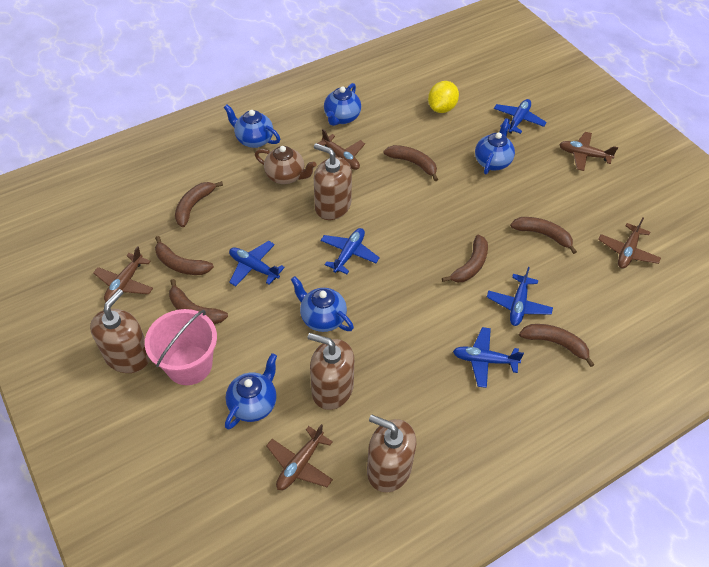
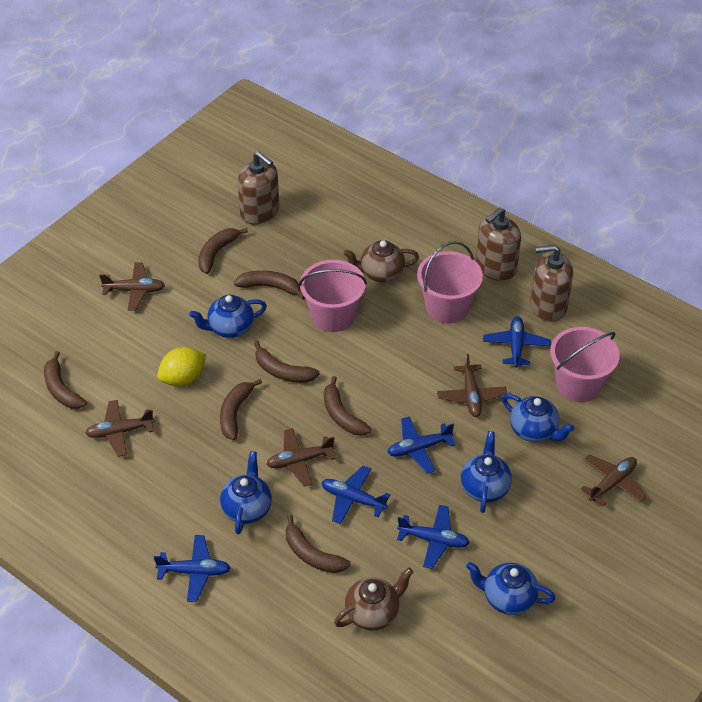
brown soap dispenser: [90,289,150,373] [308,333,354,410] [314,143,352,220] [367,415,416,492] = 4 -> [237,152,279,225] [476,207,521,281] [530,245,573,322] = 3
brown teapot: [255,146,316,184] = 1 -> [334,568,413,630] [343,240,419,282] = 2
pink bucket: [145,309,217,385] = 1 -> [299,260,367,332] [417,241,483,323] [550,327,620,402] = 3

